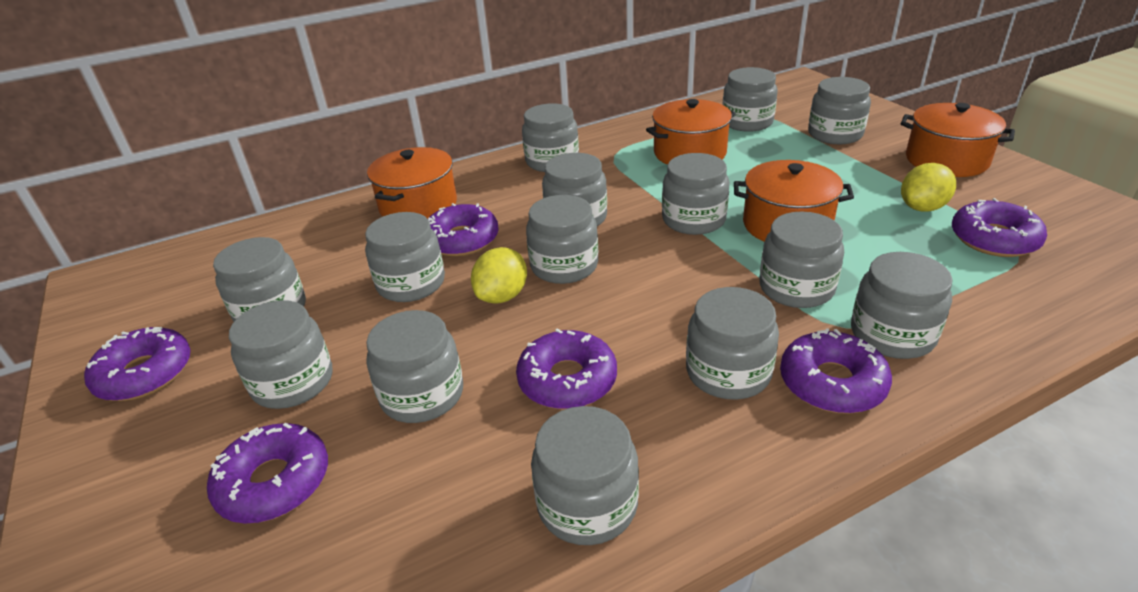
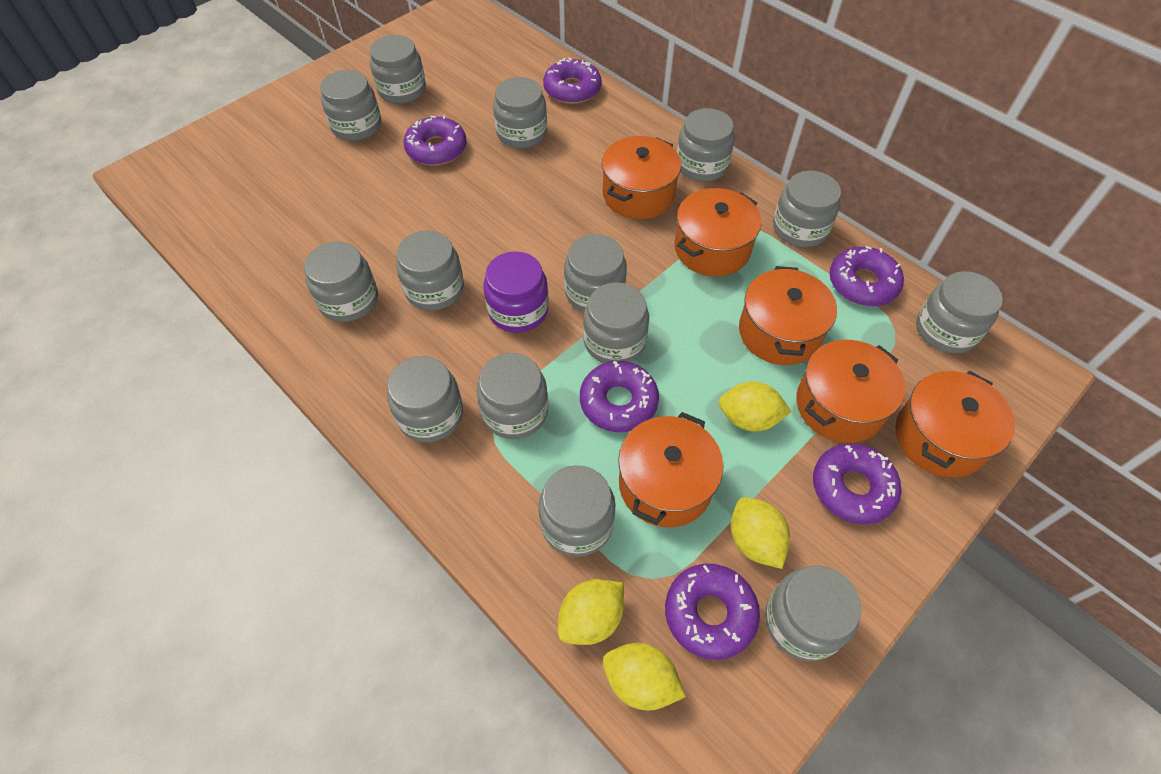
orange pot: [367,147,457,219] [646,99,736,165] [734,160,854,241] [901,103,1015,177] = 4 -> [602,136,681,219] [618,412,723,527] [675,188,761,277] [739,266,837,365] [796,340,905,443] [895,371,1015,478] = 6
purple jar: none = 0 -> [483,251,549,333] = 1
yellow lemon: [471,247,527,304] [901,163,956,212] = 2 -> [558,579,624,645] [603,643,686,710] [718,382,792,432] [731,497,790,569] = 4

